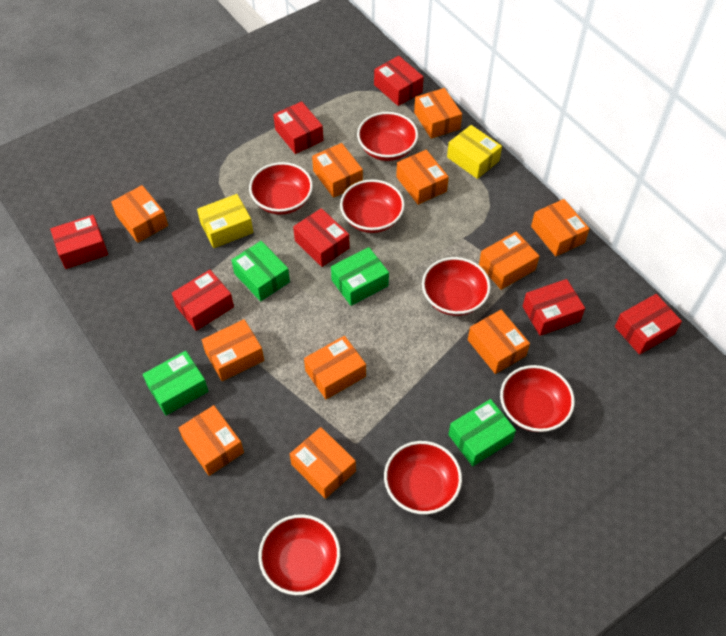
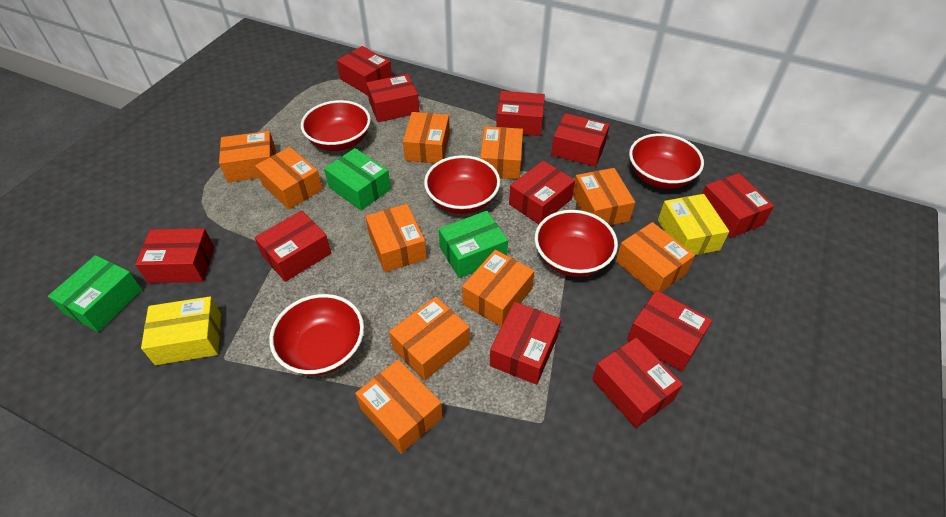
green box: [143,351,209,416] [232,241,290,302] [331,247,389,306] [448,399,516,466] = 4 -> [48,255,142,332] [324,148,391,211] [439,211,508,278] = 3
orange box: [111,185,168,243] [179,405,244,476] [202,319,264,381] [290,427,356,499] [304,336,366,399] [312,143,363,198] [396,150,449,205] [414,88,462,139] [468,310,530,374] [479,232,539,290] [531,199,590,257] = 11 -> [219,131,276,182] [255,147,323,209] [355,359,443,454] [365,204,427,272] [389,297,470,381] [403,112,450,163] [462,250,535,327] [480,126,523,179] [573,168,635,225] [616,222,695,293] = 10
red bowl: [249,162,313,215] [258,514,340,595] [340,179,405,233] [357,112,418,161] [384,441,462,515] [422,257,491,316] [500,365,575,432] = 7 -> [269,294,364,376] [301,100,371,151] [424,155,500,214] [534,210,618,277] [629,133,704,189] = 5
red box: [50,215,108,269] [172,270,234,331] [273,101,323,154] [293,208,350,267] [374,56,424,106] [523,279,585,336] [615,294,682,355] = 7 -> [135,228,214,283] [254,211,331,282] [337,46,392,95] [366,74,419,122] [490,302,561,385] [496,91,545,136] [509,161,575,224] [551,113,610,167] [592,337,683,428] [627,290,712,372] [702,173,774,238] = 11

